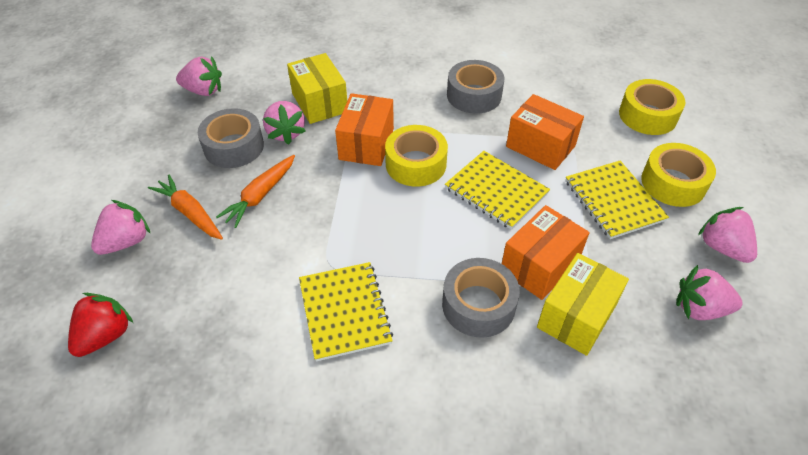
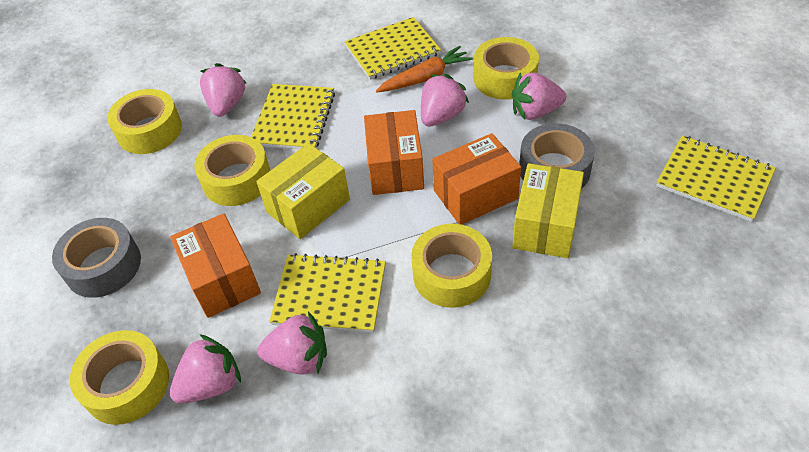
grey tape: [198,108,264,168] [442,258,520,338] [447,60,505,114] = 3 -> [52,218,141,298] [519,123,595,189] = 2
orange carrot: [148,175,223,240] [216,155,295,228] = 2 -> [376,46,473,93] = 1
red strawberry: [68,293,133,357] = 1 -> none = 0
yellow notebook: [299,262,393,361] [445,151,550,229] [566,161,669,239] = 3 -> [251,84,335,149] [269,253,386,333] [344,17,441,80] [656,135,776,222] = 4
yellow tape: [385,125,448,187] [619,79,686,135] [641,143,716,207] = 3 -> [70,330,169,425] [107,89,182,154] [195,135,271,206] [411,224,492,308] [474,37,539,100] = 5

